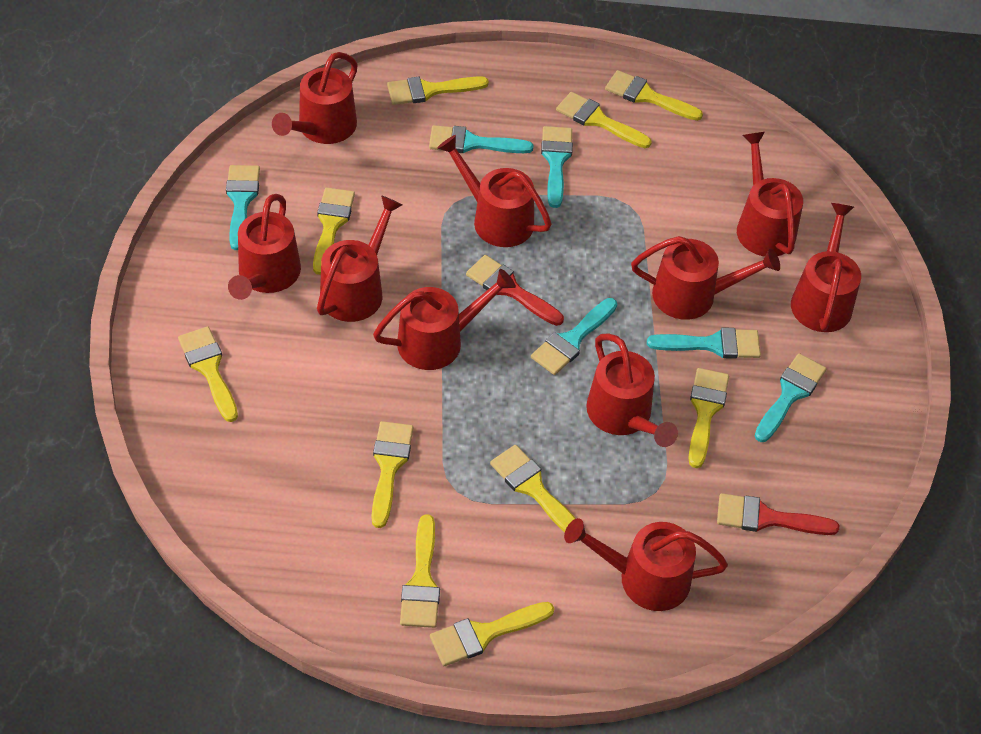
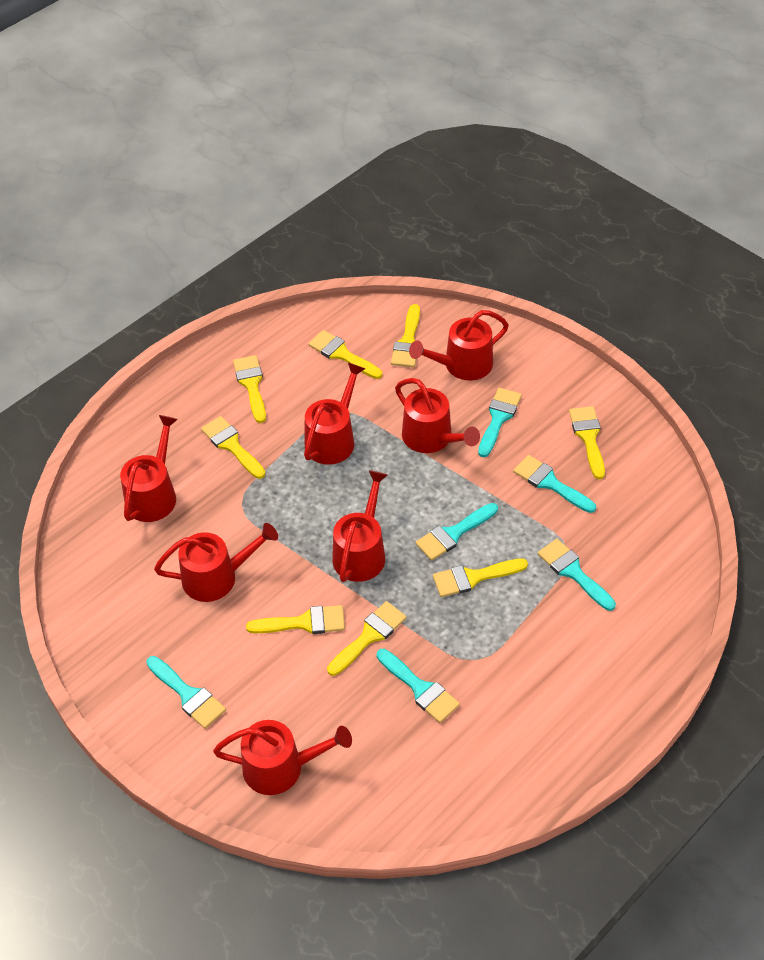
red brush: [466,255,564,326] [717,493,839,535] = 2 -> none = 0
red watering can: [228,194,301,300] [272,52,358,144] [317,195,403,322] [373,269,516,370] [437,135,552,247] [564,518,728,611] [586,333,678,447] [631,236,780,320] [737,132,803,256] [791,203,861,332] = 10 -> [120,415,178,522] [154,523,278,602] [213,720,352,795] [304,363,365,465] [332,470,388,582] [395,378,480,453] [409,310,509,380] = 7
yellow brush: [178,326,238,422] [313,188,355,275] [372,421,413,528] [387,76,489,105] [400,514,440,628] [430,602,554,666] [490,445,576,533] [556,92,652,148] [605,70,703,121] [689,368,729,468] = 10 -> [201,416,265,479] [233,355,266,423] [246,605,345,634] [308,330,382,379] [327,601,407,676] [391,304,420,367] [433,558,528,597] [569,406,605,479] = 8

